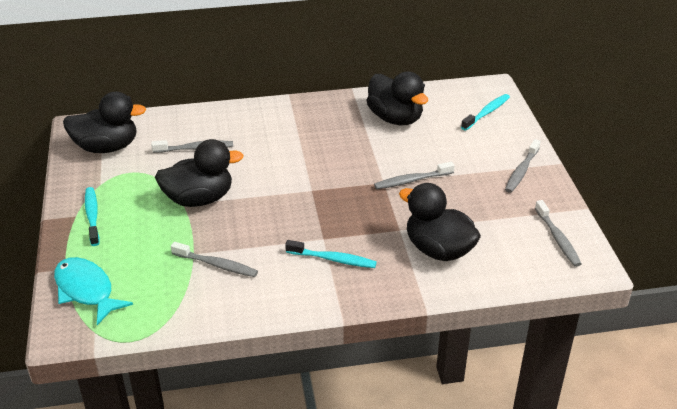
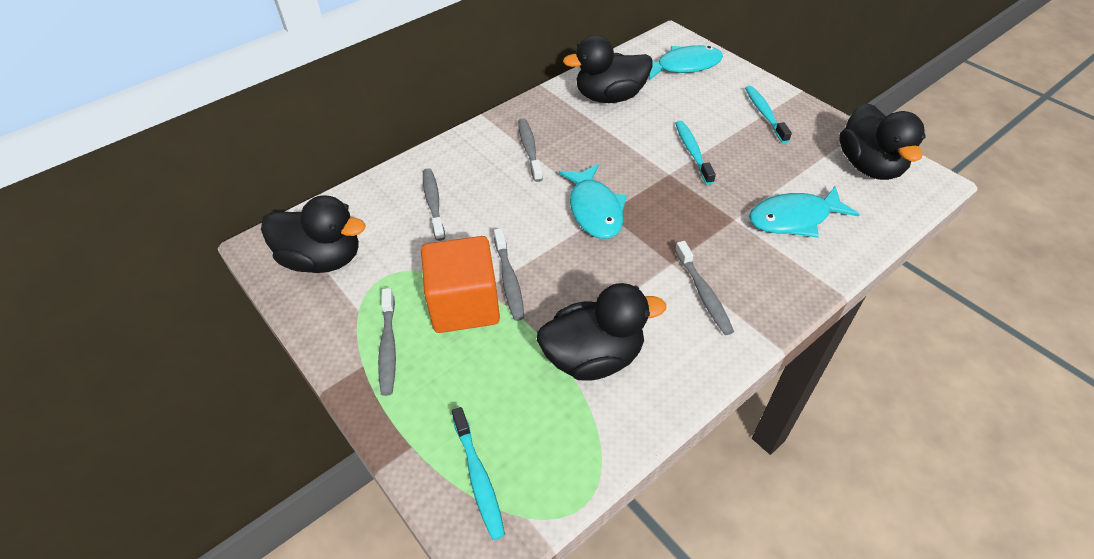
orange cube: none = 0 -> [421,236,500,333] = 1
turquoise fish: [54,257,133,325] = 1 -> [559,164,627,239] [649,45,723,80] [749,186,860,238] = 3

